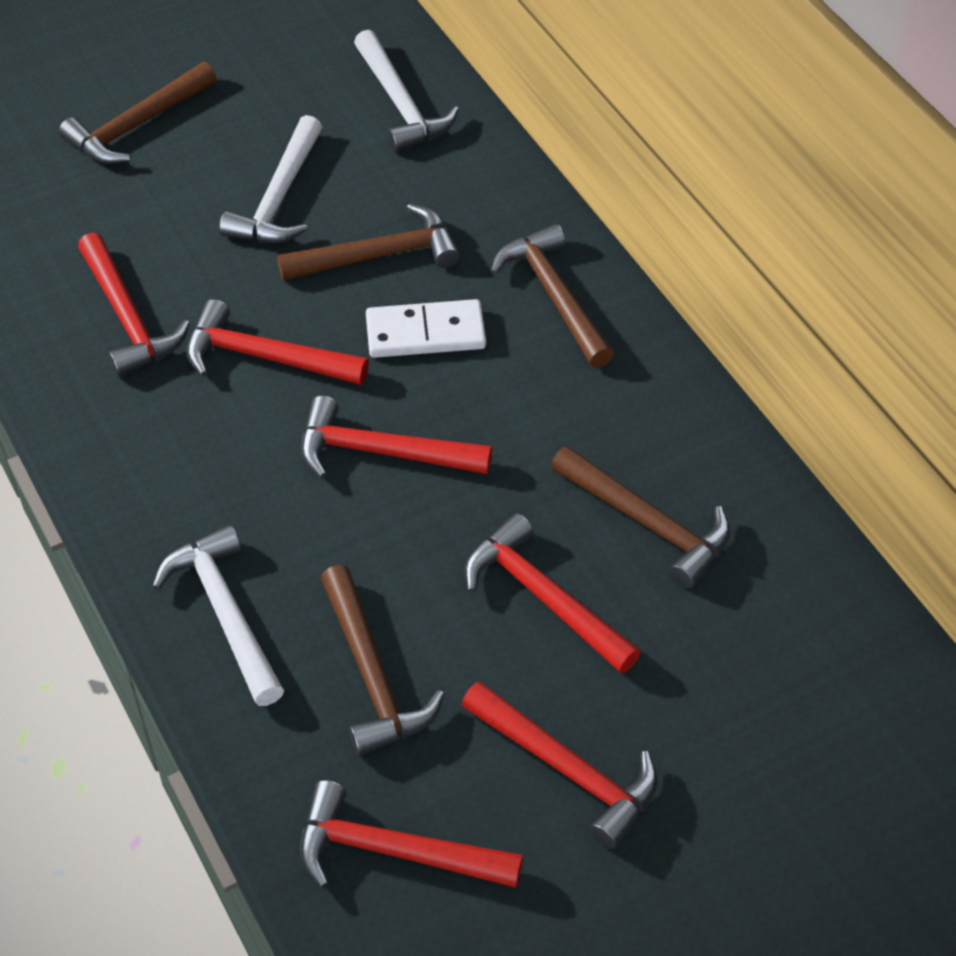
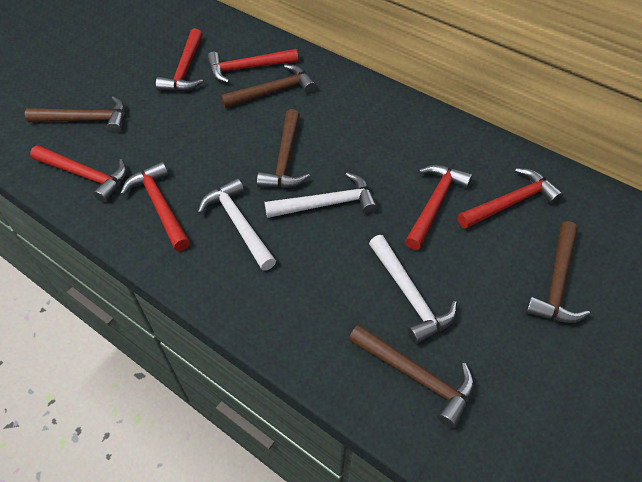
white domino: [366,299,486,358] = 1 -> none = 0

